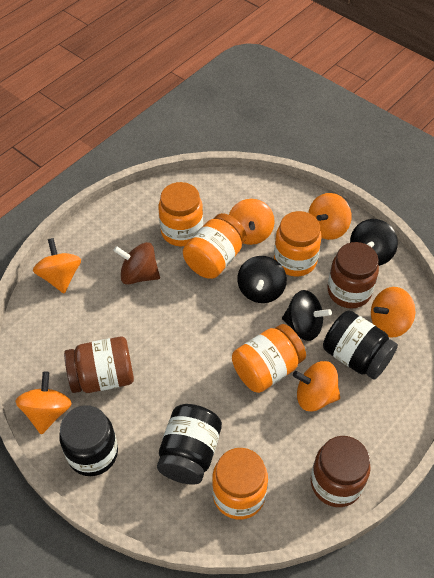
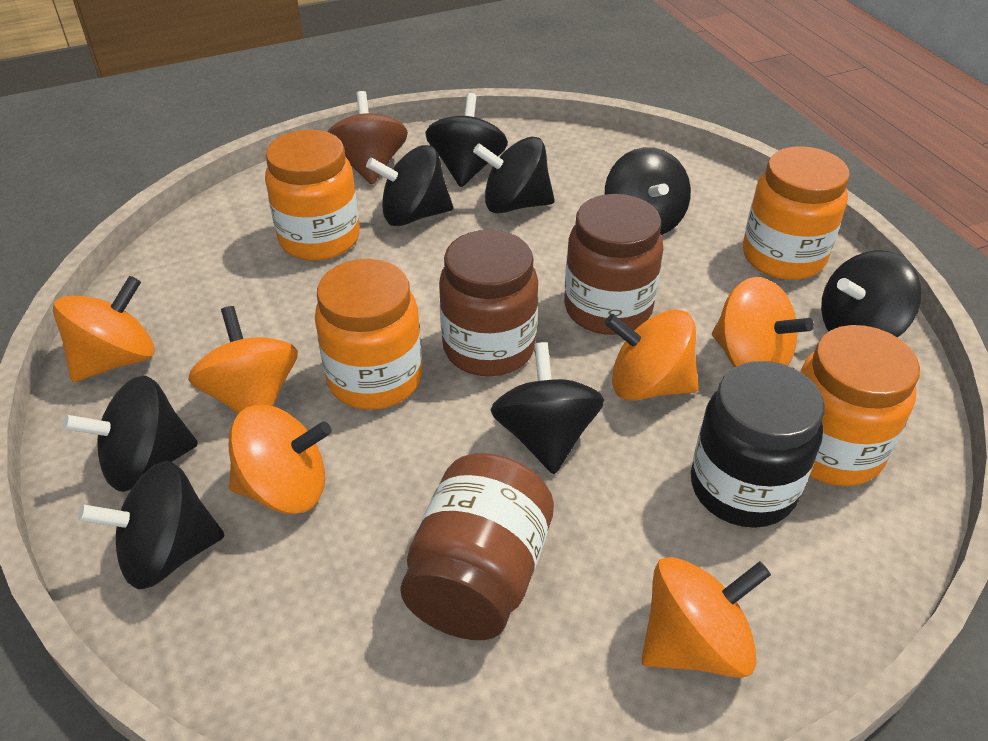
black jar: [59,405,118,476] [157,404,222,485] [323,310,398,380] = 3 -> [691,361,825,528] = 1
black spinning top: [237,256,287,303] [282,290,332,341] [350,219,398,266] = 3 -> [63,376,198,492] [78,461,224,590] [366,145,453,226] [425,93,508,187] [473,136,555,214] [491,342,604,474] [605,147,691,235] [821,250,921,338] = 8
orange jar: [158,182,203,246] [183,213,246,279] [212,448,268,520] [232,324,306,393] [274,211,322,276] = 5 -> [265,130,360,261] [315,259,422,410] [743,146,850,280] [800,325,920,486] = 4

